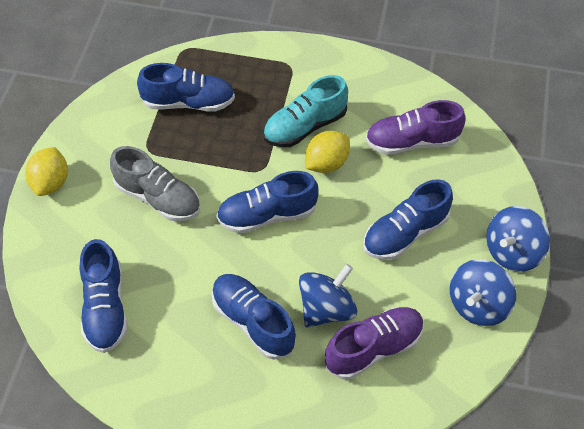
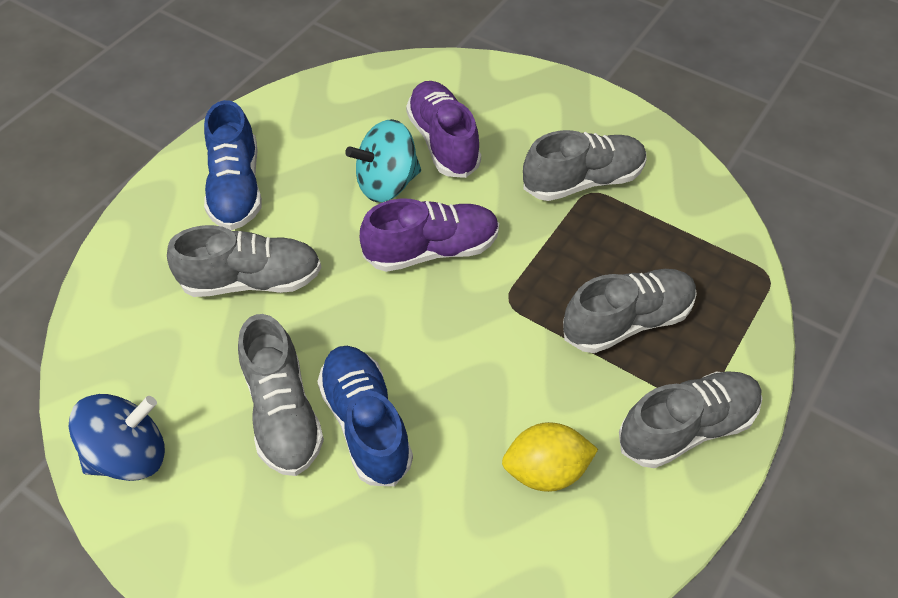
blue shoe: [79,239,128,353] [137,63,235,112] [212,274,296,360] [216,171,319,234] [363,179,453,260] = 5 -> [204,100,262,230] [317,346,413,486] = 2
blue spinning top: [299,264,357,327] [450,259,516,326] [486,206,550,272] = 3 -> [69,394,165,481] = 1
grey shoe: [110,146,200,221] = 1 -> [167,225,321,297] [238,314,324,476] [523,130,647,201] [563,269,697,353] [619,371,762,468] = 5
turquoise shoe: [263,75,348,147] = 1 -> none = 0
turquoise spinning top: none = 0 -> [345,119,421,202] = 1
yellow lemon: [25,147,68,196] [305,131,350,173] = 2 -> [502,422,598,492] = 1

